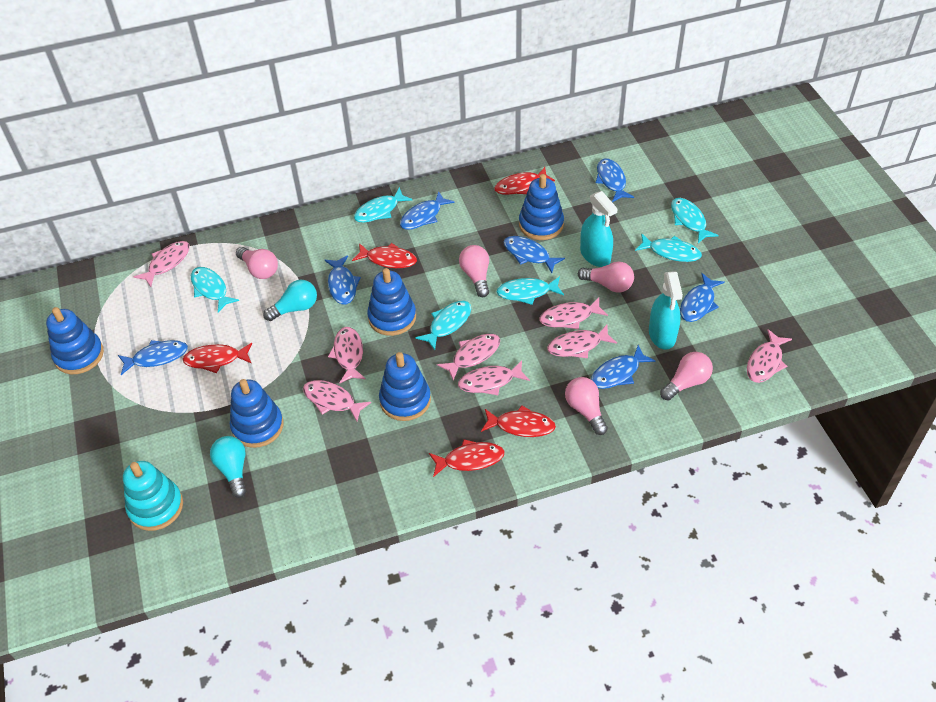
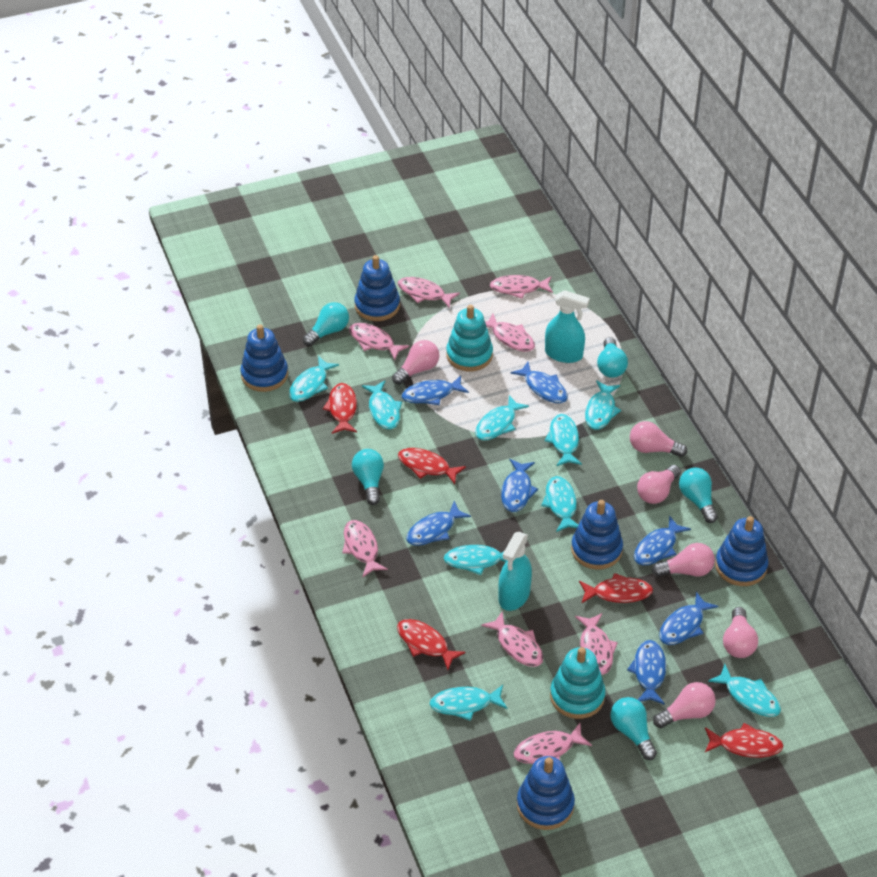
pink light bulb: [236,247,278,279] [459,245,489,297] [565,377,608,435] [578,262,634,293] [660,352,713,401] = 5 -> [392,340,439,385] [630,421,687,457] [637,465,681,504] [652,543,715,577] [653,682,716,728] [723,607,758,658] = 6
turquoise fish: [191,267,239,312] [354,187,412,223] [415,301,471,350] [497,276,564,305] [635,233,702,262] [671,198,719,243] = 6 -> [289,356,339,402] [362,380,402,429] [430,685,508,721] [444,545,507,575] [475,395,529,440] [541,476,578,532] [544,414,582,466] [585,380,621,430] [708,664,781,717] = 9
turquoise light bulb: [210,436,246,498] [263,280,317,321] = 2 -> [303,302,349,346] [352,449,384,505] [597,337,628,378] [610,697,657,760] [679,467,718,523] = 5
turquoise stacking toy: [123,461,183,531] = 1 -> [446,305,493,371] [550,647,606,719] = 2

